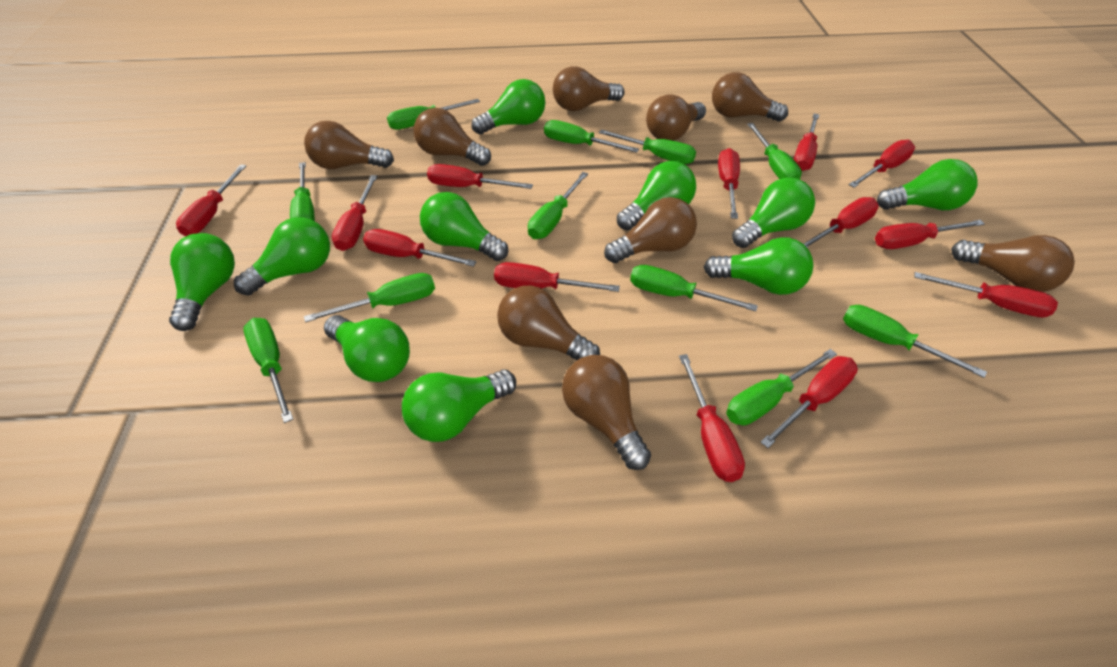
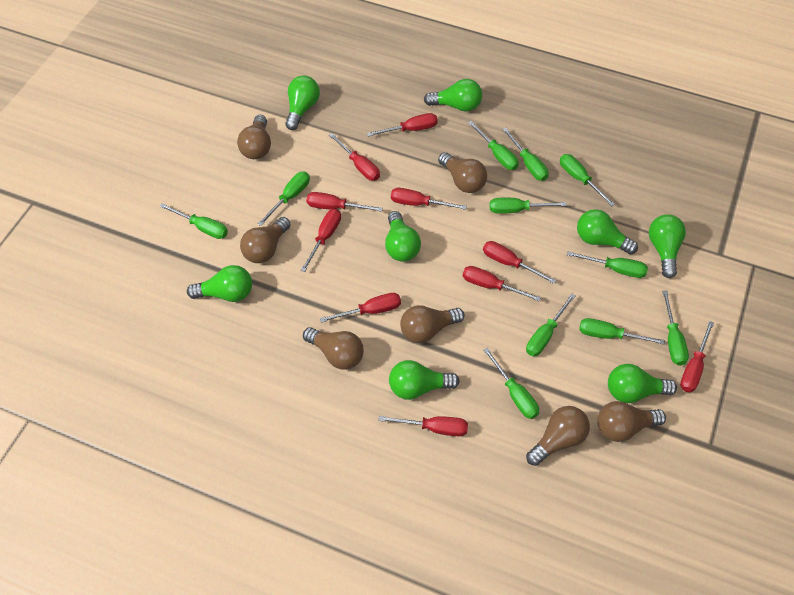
brown light bulb: [304,121,394,169] [413,108,491,166] [497,286,600,360] [553,66,625,111] [562,355,651,470] [604,197,697,263] [646,94,706,141] [712,72,788,122] [951,235,1075,292] = 9 -> [237,115,271,159] [240,217,291,263] [303,327,364,370] [400,305,465,343] [438,152,487,193] [526,406,590,466] [597,401,666,442] = 7
green light bulb: [169,233,235,331] [234,217,330,296] [324,315,410,382] [402,369,516,442] [420,192,508,261] [471,79,545,134] [617,161,696,230] [704,237,813,295] [732,177,815,248] [877,159,978,210] = 10 -> [187,265,252,302] [285,76,320,130] [385,211,421,262] [389,360,460,400] [424,79,482,111] [577,209,638,254] [608,364,677,403] [649,214,686,278] = 8
red screwdriver: [176,164,246,236] [332,175,377,251] [363,229,477,267] [427,164,533,189] [494,262,620,292] [679,354,745,482] [718,148,740,219] [760,356,858,448] [794,114,819,171] [803,197,879,248] [849,140,915,188] [875,220,985,249] [914,272,1058,318] = 13 -> [301,209,341,272] [306,192,383,212] [320,293,401,323] [329,133,380,181] [367,113,438,136] [379,416,468,436] [391,188,467,210] [463,266,541,302] [483,241,556,284] [680,321,714,392] = 10

